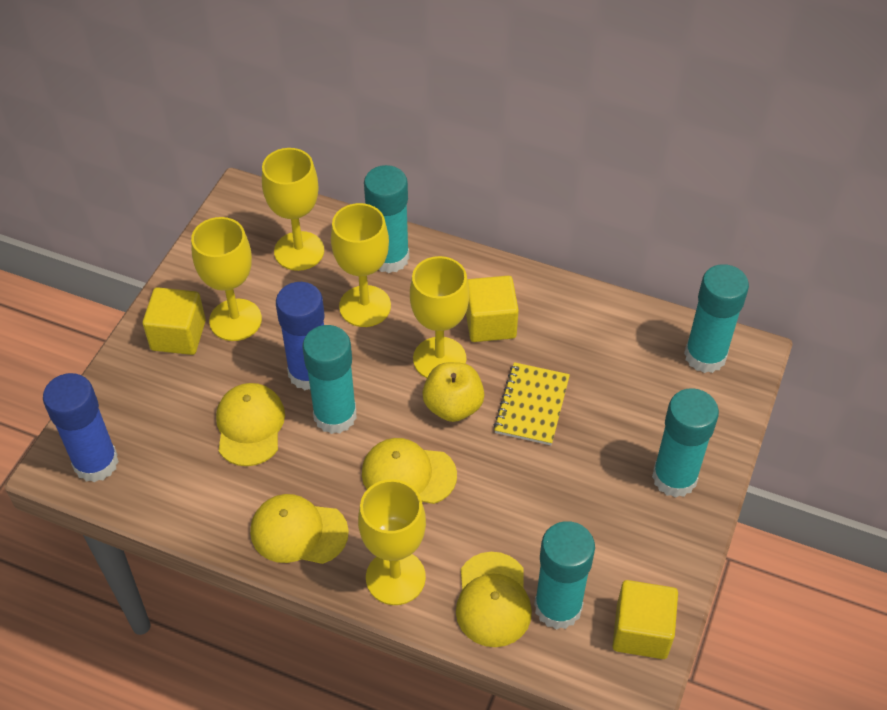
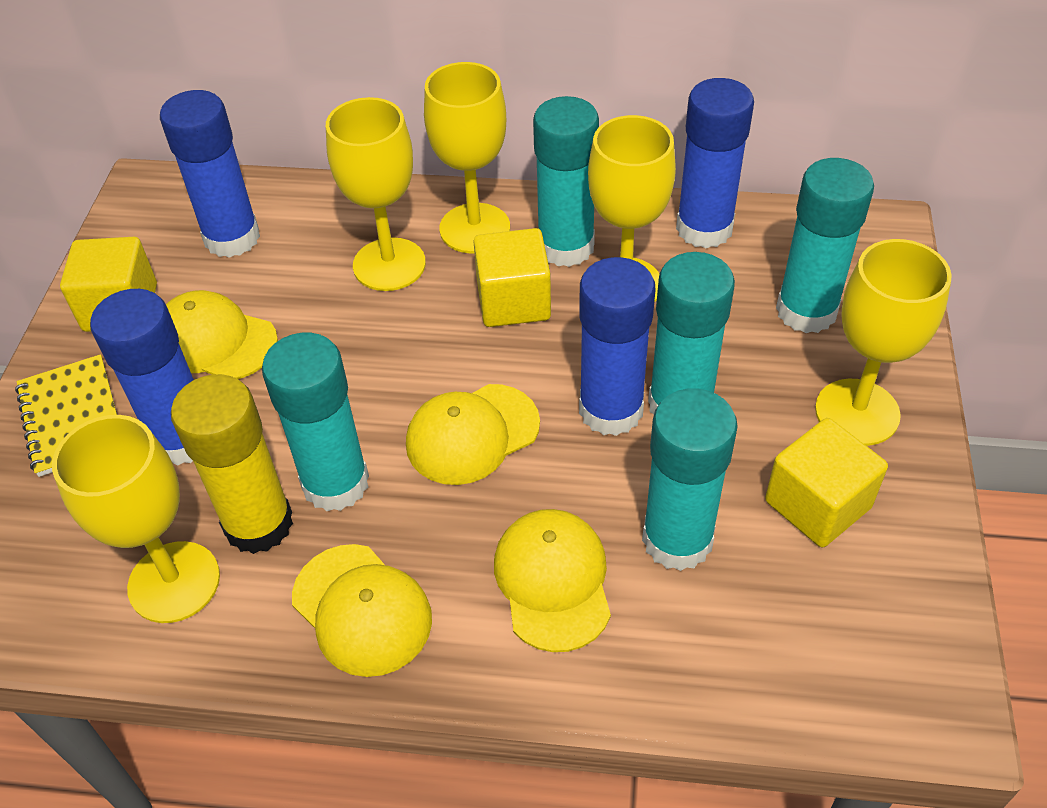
blue glue stick: [43,373,119,482] [276,282,325,390] = 2 -> [90,289,194,466] [160,90,260,258] [579,257,656,436] [676,78,754,249] = 4
yellow apple: [422,362,485,422] = 1 -> none = 0
yellow glue stick: none = 0 -> [171,374,293,554] = 1

